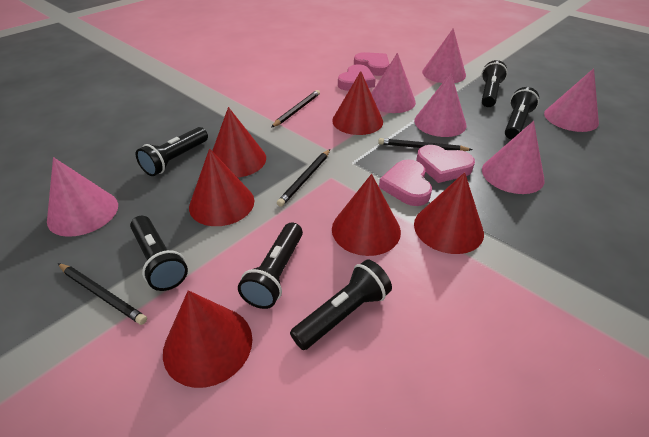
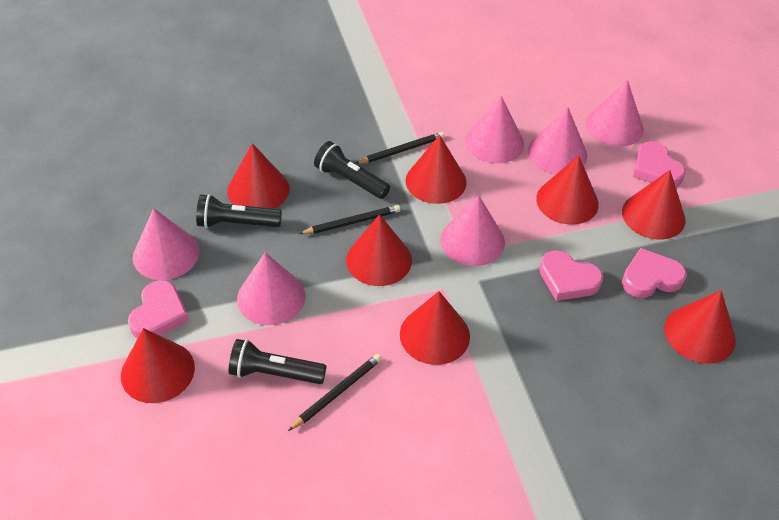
black flashlight: [130,216,188,291] [136,127,208,176] [238,223,303,309] [290,259,392,350] [482,60,508,107] [505,87,539,139] = 6 -> [196,194,282,228] [229,339,327,384] [314,141,390,199] = 3
black pencil: [58,263,147,325] [271,90,320,128] [277,149,330,207] [378,138,472,151] = 4 -> [288,354,382,431] [299,205,401,234] [355,132,445,164] = 3
red cone: [163,290,252,388] [189,148,254,226] [212,107,266,178] [332,71,383,135] [332,174,401,256] [414,172,484,254] = 6 -> [121,328,195,403] [227,143,290,209] [346,214,412,286] [400,291,470,365] [405,135,467,204] [536,155,599,225] [622,170,686,240] [664,290,736,364] = 8

